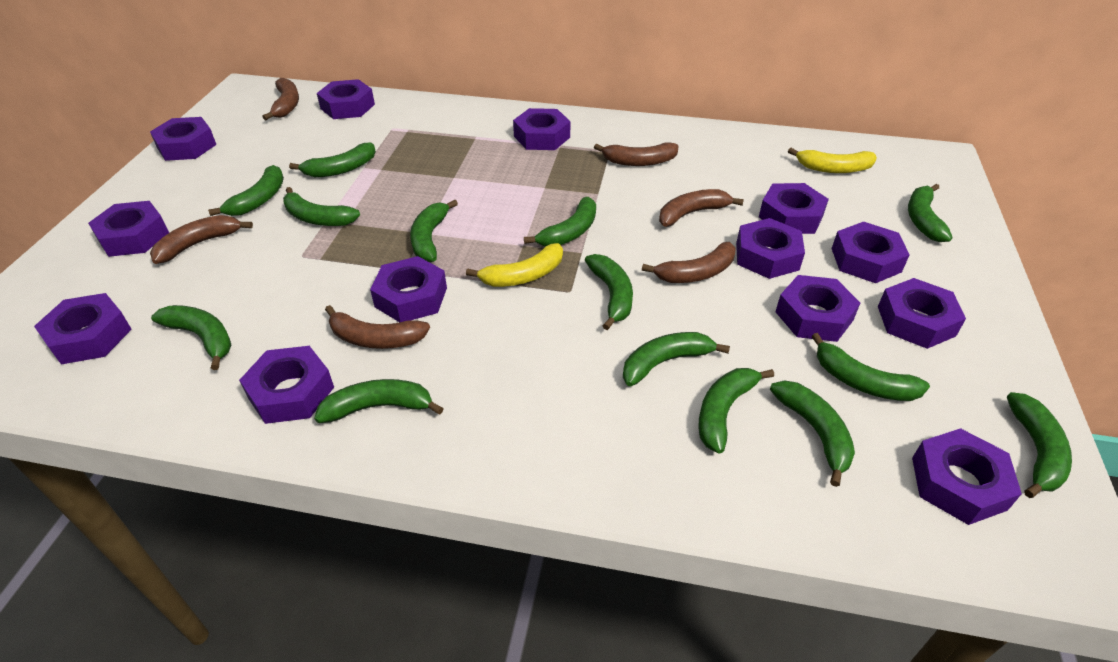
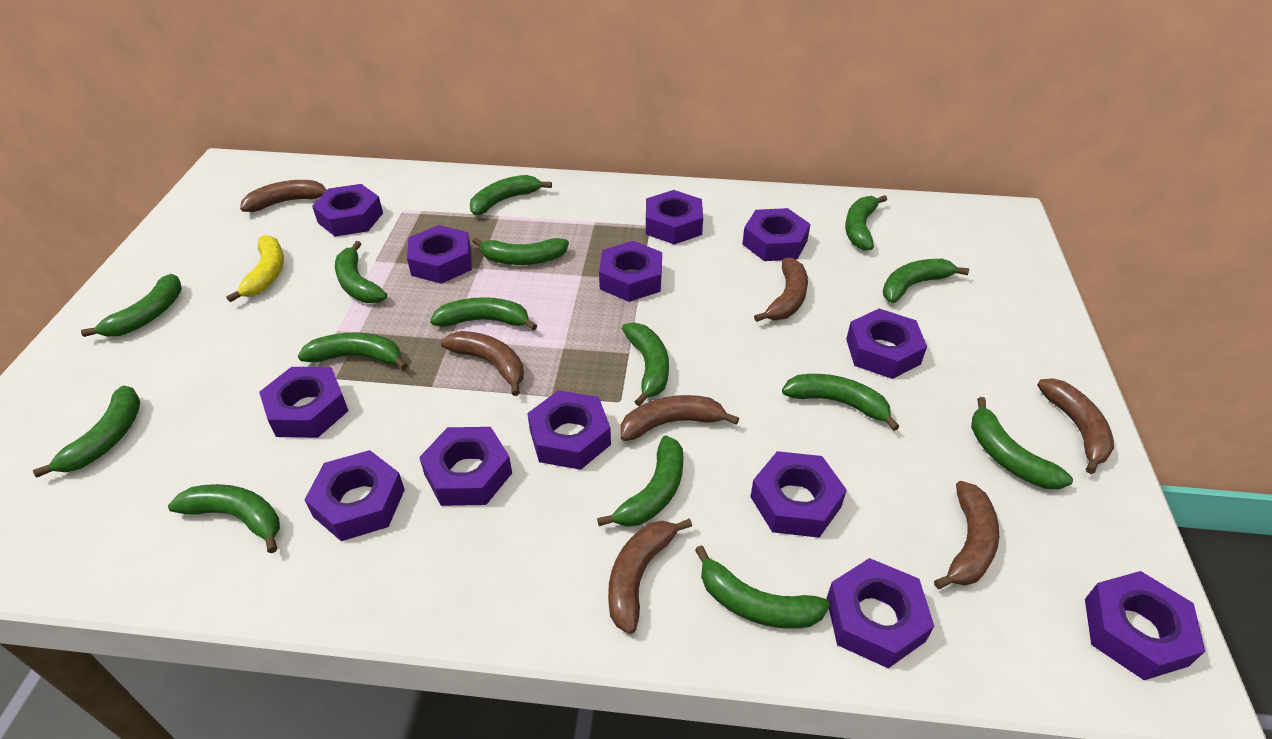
brown banana: [150,215,253,264] [263,78,299,120] [325,305,430,349] [594,142,679,166] [642,242,735,283] [659,189,744,227] = 6 -> [240,180,327,212] [441,331,524,396] [608,518,692,634] [620,395,739,441] [754,258,808,322] [934,481,999,589] [1037,378,1114,474] = 7
green banana: [151,305,231,370] [208,165,284,216] [283,187,360,226] [289,143,376,177] [314,379,444,423] [410,200,458,262] [524,197,596,246] [585,254,633,330] [623,332,730,386] [698,368,774,454] [770,380,855,487] [812,333,930,401] [908,184,953,242] [1007,392,1072,498] = 14 -> [33,386,140,477] [81,274,182,337] [168,484,280,553] [298,332,408,370] [335,241,387,303] [430,297,537,331] [470,175,552,215] [472,237,569,265] [597,435,684,527] [622,323,669,406] [695,545,830,629] [782,374,900,431] [845,195,887,250] [883,259,969,303] [971,397,1073,489] = 15
yellow banana: [466,243,563,287] [788,148,877,173] = 2 -> [226,235,284,302] = 1

